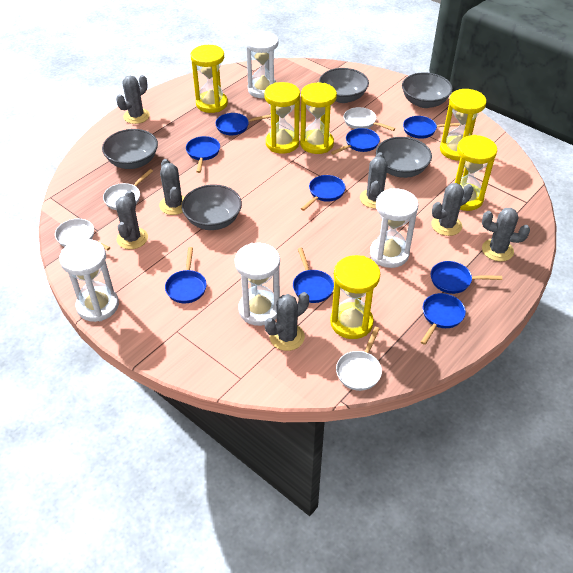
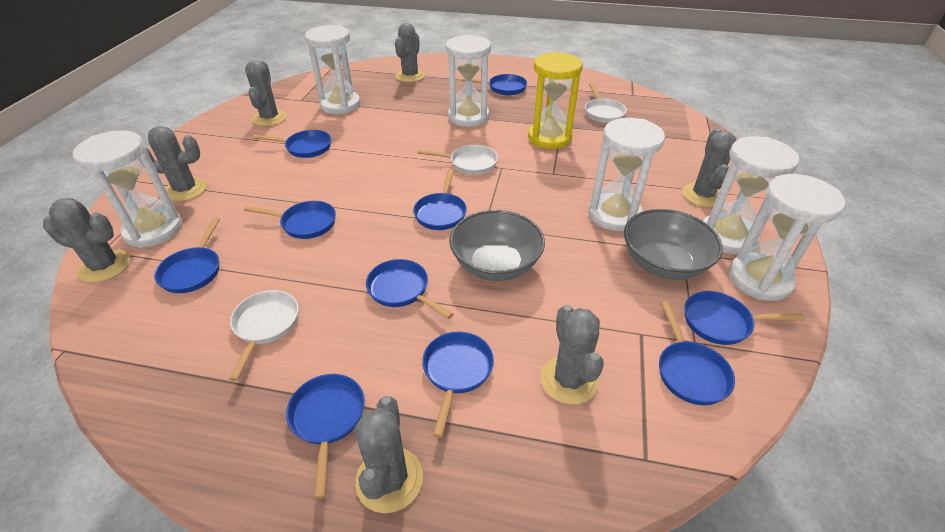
blue pan: [165,247,207,303] [186,136,220,173] [215,113,271,135] [293,248,334,303] [301,175,346,211] [331,128,380,155] [403,116,460,139] [421,293,466,345] [431,261,502,294] = 9 -> [154,218,220,293] [244,201,336,239] [253,130,331,158] [286,374,365,499] [366,259,453,319] [413,169,467,230] [422,332,494,438] [462,74,527,96] [659,301,735,405] [684,291,805,345] = 10
grey bowl: [102,129,158,169] [182,184,242,230] [319,68,369,103] [376,137,432,178] [402,72,453,108] = 5 -> [449,210,545,281] [624,209,723,280] = 2
white hourglass: [59,239,119,322] [235,243,280,326] [246,31,278,98] [370,188,418,268] = 4 -> [73,131,183,248] [305,25,360,114] [446,34,491,127] [588,118,665,231] [703,136,800,255] [729,174,846,301] = 6
white pan: [55,219,110,251] [103,169,153,210] [336,327,382,391] [344,107,395,131] = 4 -> [229,290,299,381] [418,145,498,175] [585,83,627,123] = 3
yellow hourglass: [191,45,228,113] [264,82,300,154] [300,83,337,154] [330,255,380,339] [440,89,487,161] [455,135,497,211] = 6 -> [528,52,583,149] = 1

